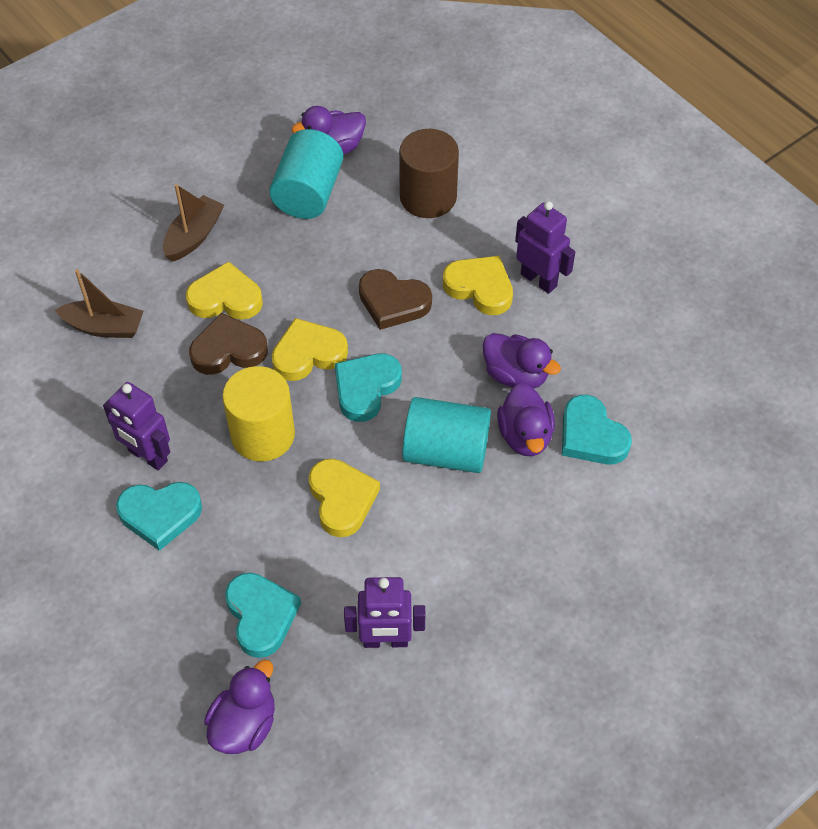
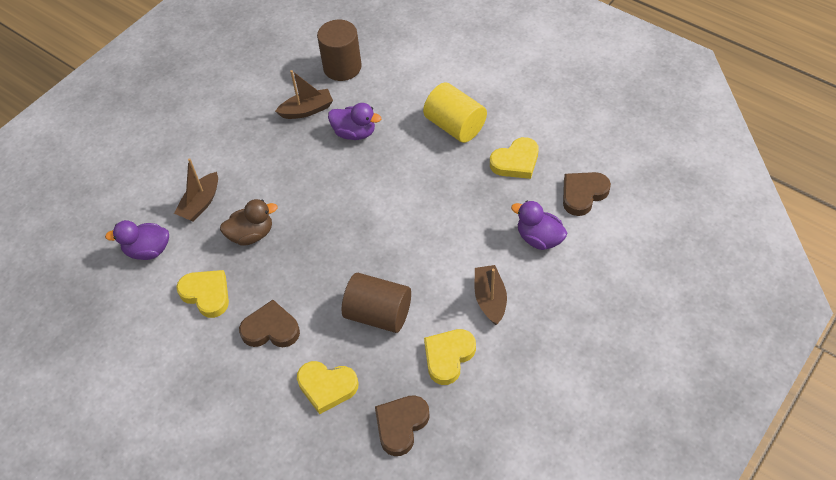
brown boat: [55,269,143,338] [163,184,224,262] = 2 -> [174,158,218,222] [275,70,333,119] [475,265,507,325] = 3
brown cylinder: [399,129,459,218] = 1 -> [317,20,362,81] [342,273,411,333] = 2
brown duck: none = 0 -> [220,199,278,246] = 1
brown heart: [189,313,268,375] [359,269,432,330] = 2 -> [239,300,300,347] [375,395,430,456] [563,172,611,216] = 3
purple duck: [204,660,275,754] [292,106,366,154] [483,333,561,389] [497,383,555,456] = 4 -> [105,220,169,260] [328,103,381,140] [511,201,567,250] = 3
purple robot: [103,382,170,471] [344,577,425,648] [515,201,575,294] = 3 -> none = 0
turquoise cylinder: [269,129,343,219] [402,397,491,473] = 2 -> none = 0
turquoise heart: [116,482,202,551] [225,573,301,658] [335,353,402,422] [562,395,632,464] = 4 -> none = 0

